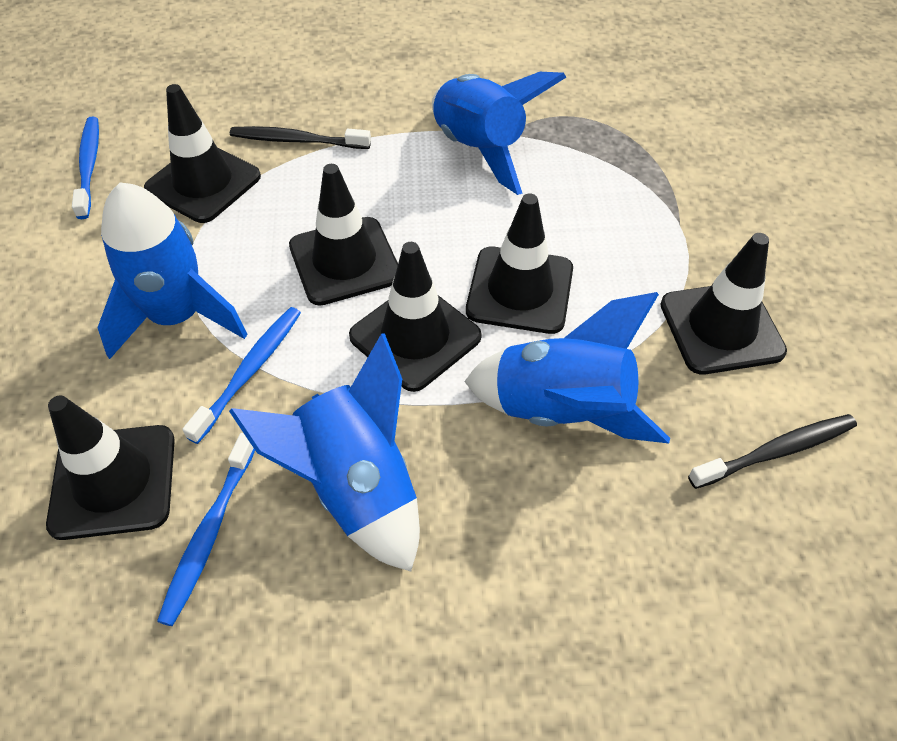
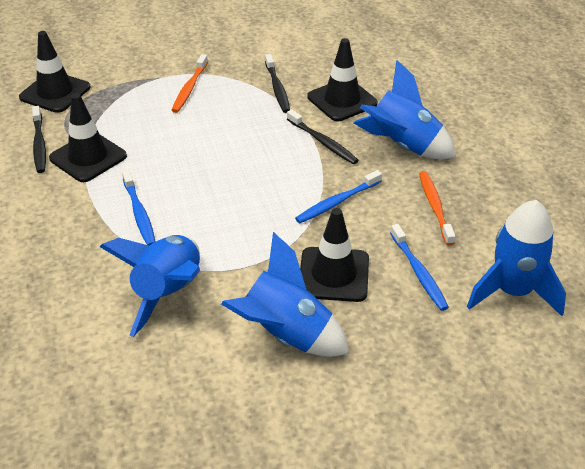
black toothbrush: [230,126,371,149] [688,414,857,489] = 2 -> [32,106,46,173] [265,54,290,113] [287,109,359,164] = 3
black traffic cone: [46,396,175,540] [144,84,261,223] [289,164,398,306] [349,242,482,392] [466,193,573,334] [660,233,787,375] = 6 -> [19,31,90,113] [49,93,127,182] [300,208,369,302] [307,38,378,121] = 4
orange toothbrush: none = 0 -> [171,54,208,113] [419,171,456,245] = 2

